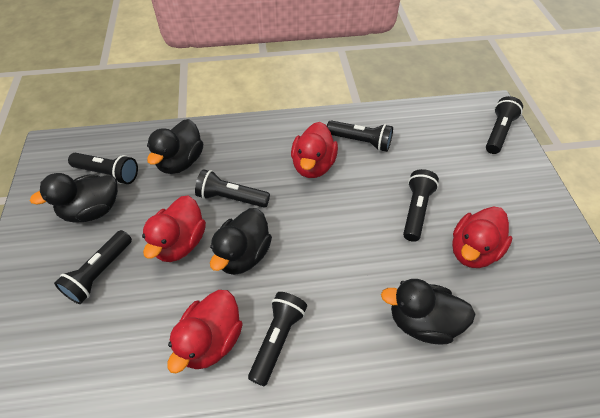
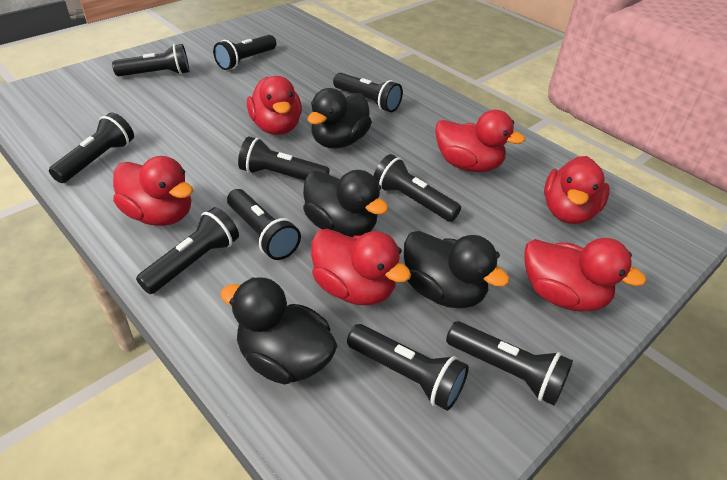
black flashlight: [54,230,132,304] [68,153,138,184] [195,169,270,208] [248,292,307,386] [327,120,393,152] [403,169,439,242] [486,96,523,154] = 7 -> [49,112,134,183] [112,44,189,76] [136,207,239,294] [213,35,276,70] [227,189,301,260] [238,137,330,180] [333,73,403,112] [347,324,469,411] [374,154,461,222] [446,321,573,406] = 10
red duck: [142,196,206,262] [167,290,243,373] [291,122,338,178] [452,206,512,268] = 4 -> [113,156,193,226] [247,76,302,135] [311,229,411,305] [435,110,525,172] [524,238,646,311] [544,156,610,224] = 6

